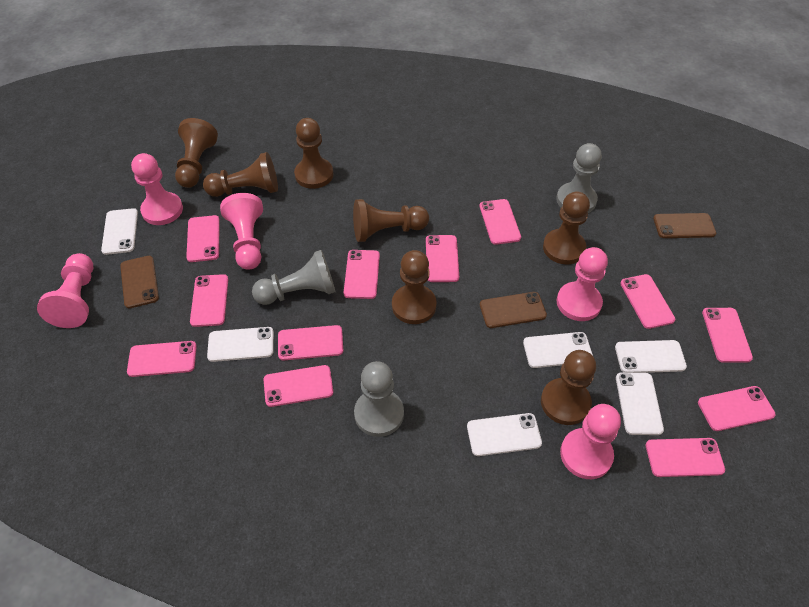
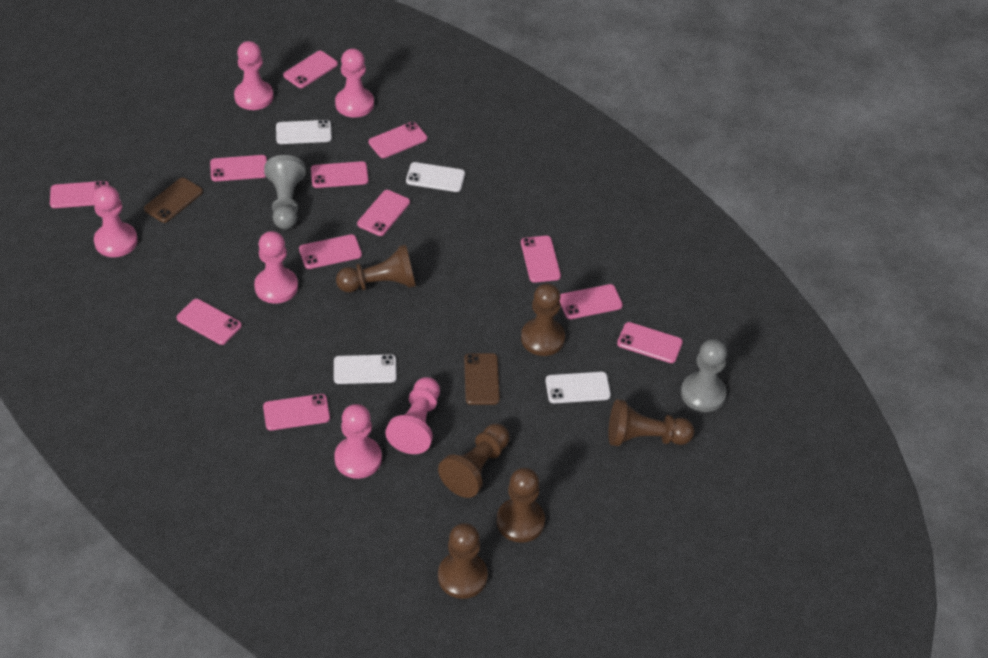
brown pawn: [175,118,218,188] [203,152,278,197] [294,118,333,189] [353,199,429,242] [392,250,437,324] [541,350,596,425] [543,191,590,264] = 7 -> [336,244,416,292] [438,424,510,498] [438,523,488,599] [497,468,545,543] [521,283,565,356] [608,399,694,446] = 6
brown phone: [120,256,159,308] [480,292,547,328] [653,213,716,238] = 3 -> [144,178,203,223] [464,353,500,405] = 2
grey pawn: [252,250,335,305] [354,361,404,437] [556,143,602,213] = 3 -> [264,155,306,229] [681,339,727,412] = 2
pink pawn: [37,253,93,328] [131,153,183,225] [220,193,263,270] [556,247,608,321] [560,404,621,479] = 5 -> [93,185,138,257] [234,41,273,110] [254,231,298,304] [334,404,382,479] [335,48,374,117] [385,377,440,454] = 6
white phone: [101,208,138,255] [207,327,274,362] [467,413,542,456] [523,332,593,368] [615,340,687,373] [616,372,664,435] = 6 -> [276,120,332,144] [334,354,397,384] [406,162,465,192] [545,372,611,403] = 4

